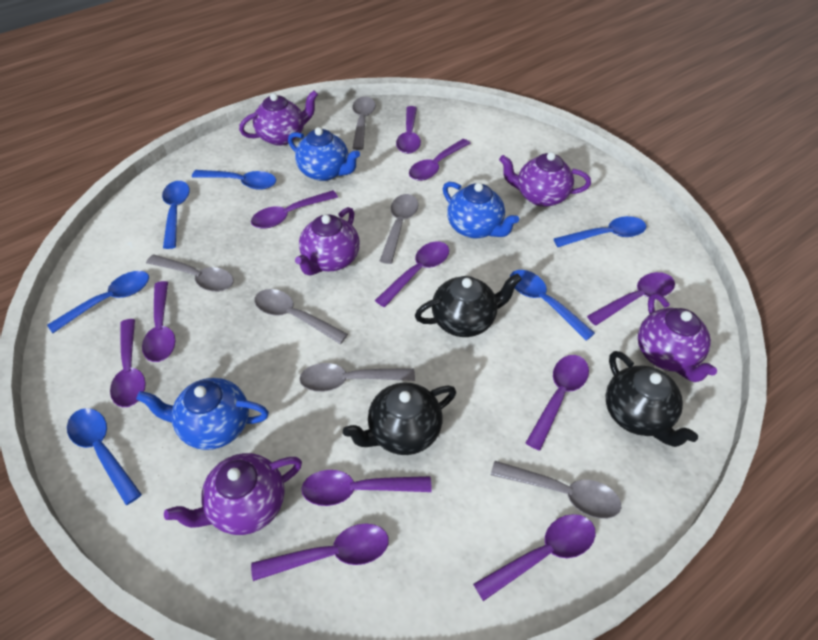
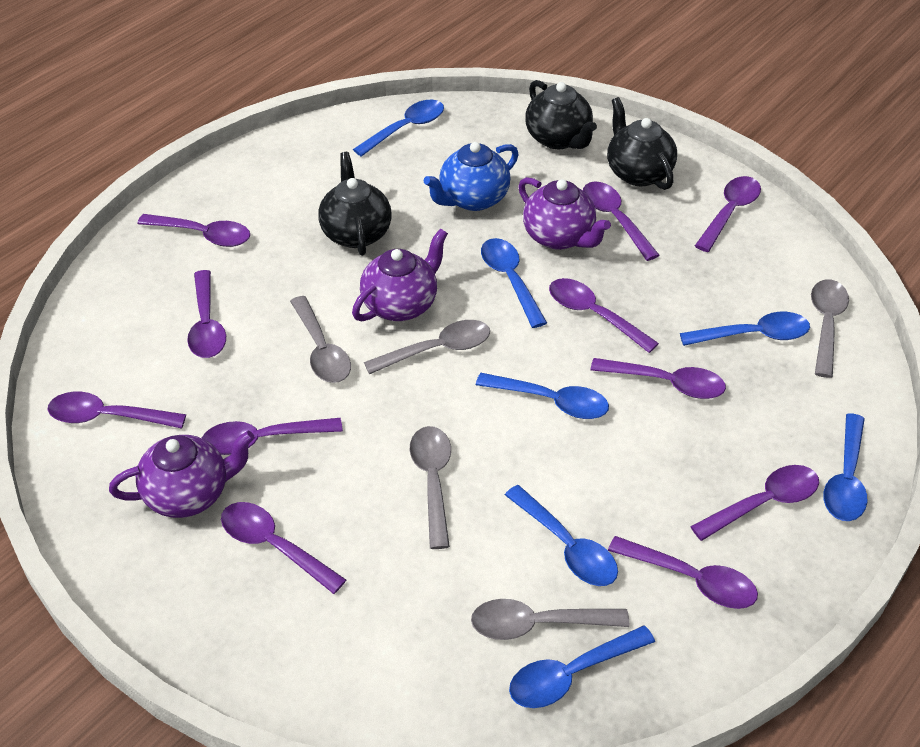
blue spoon: [47,271,149,333] [67,408,142,505] [162,181,190,249] [192,170,276,190] [510,270,595,341] [554,216,646,247] = 6 -> [353,99,444,157] [476,373,609,419] [481,238,547,328] [505,485,618,586] [509,625,655,708] [680,312,810,346] [823,413,867,521] = 7
blue teapot: [136,378,269,450] [288,127,360,181] [443,182,519,238] = 3 -> [424,142,519,211] = 1
grey spoon: [146,254,234,292] [254,289,348,344] [299,363,415,392] [352,97,376,150] [380,194,418,264] [491,461,621,519] = 6 -> [290,296,351,383] [364,320,490,374] [410,426,451,549] [471,599,629,640] [811,279,849,378] = 5
purple teapot: [164,453,302,535] [239,90,318,146] [295,207,360,275] [499,152,591,207] [638,293,717,382] = 5 -> [109,431,255,518] [352,228,448,321] [518,177,611,250] = 3

